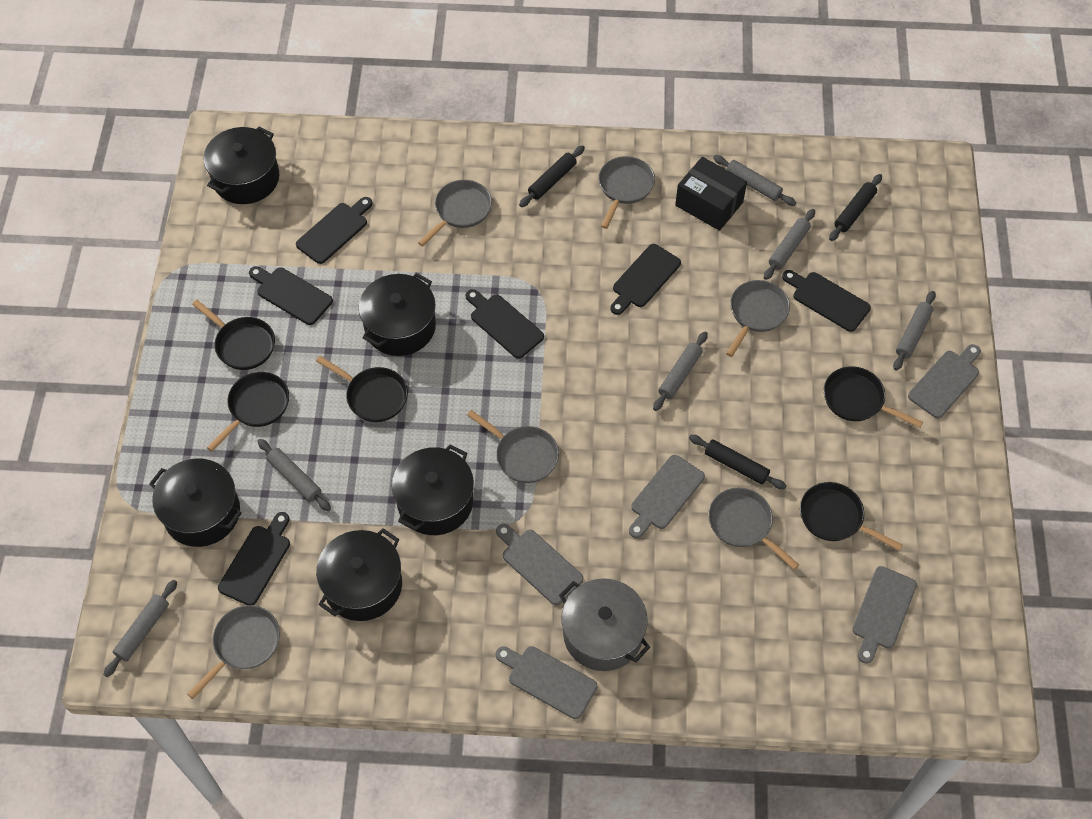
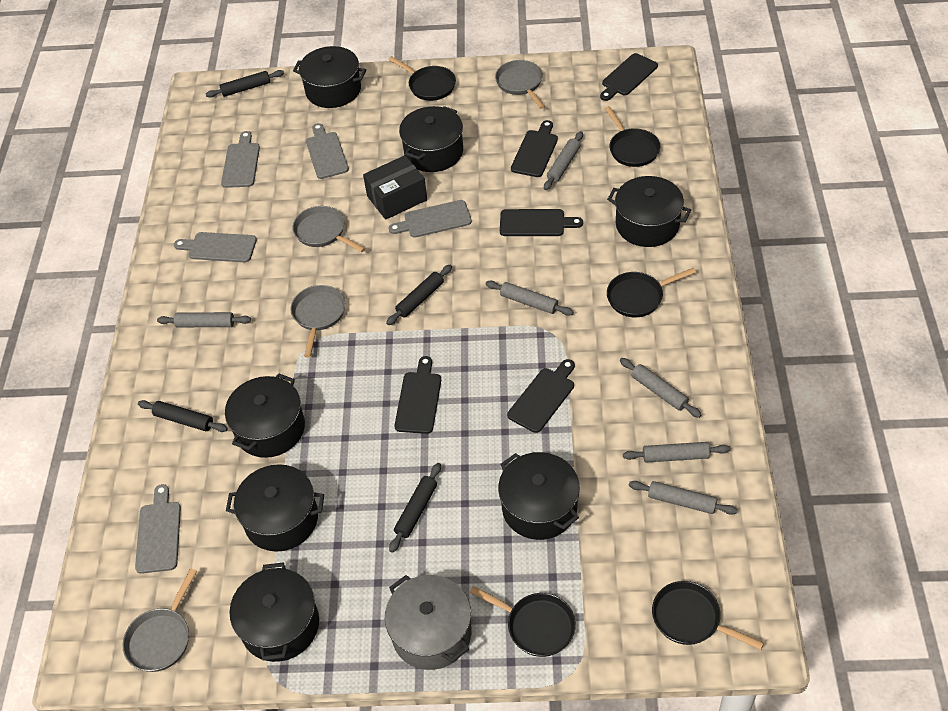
black cutting board: [218,512,290,605] [249,266,333,325] [296,197,373,264] [466,289,544,359] [610,244,681,315] [782,270,871,332] = 6 -> [395,356,441,434] [500,209,583,236] [507,359,575,433] [511,120,558,177] [600,53,658,101] = 5
black pot: [149,458,242,547] [204,126,279,204] [316,528,402,621] [359,273,436,356] [392,444,474,535] = 5 -> [225,374,305,458] [226,464,324,552] [230,562,319,662] [293,46,366,108] [399,106,463,172] [498,452,580,540] [607,176,691,247] = 7
black rolling pin: [519,145,585,207] [689,435,786,490] [829,174,882,241] = 3 -> [138,400,228,432] [206,70,284,98] [386,265,452,325] [389,463,441,553] = 4
grey pan: [187,605,280,699] [418,180,492,247] [467,410,559,483] [599,156,655,229] [708,488,799,570] [726,280,790,357] = 6 -> [122,568,197,672] [290,285,345,358] [293,206,365,252] [495,60,545,109] = 4

